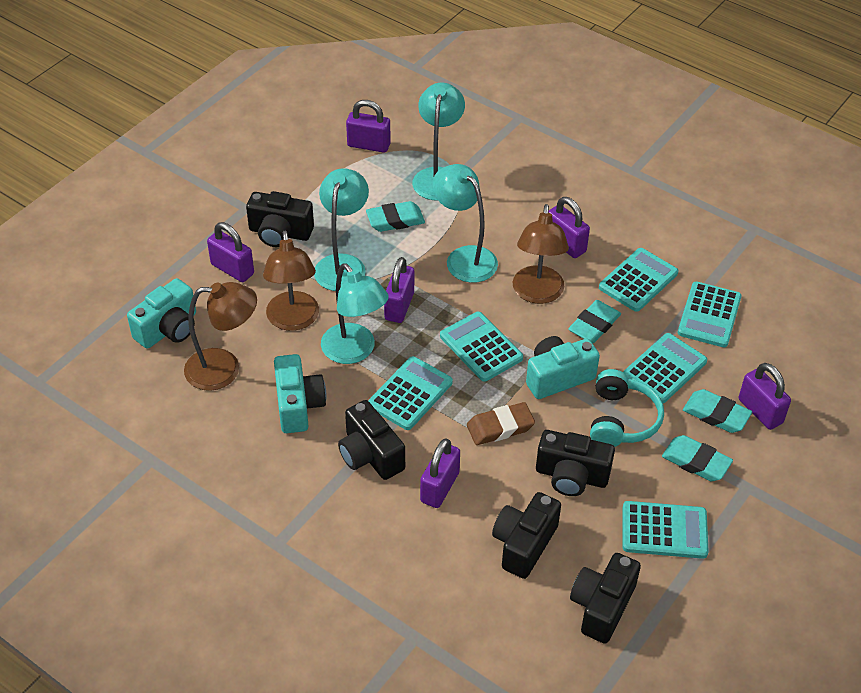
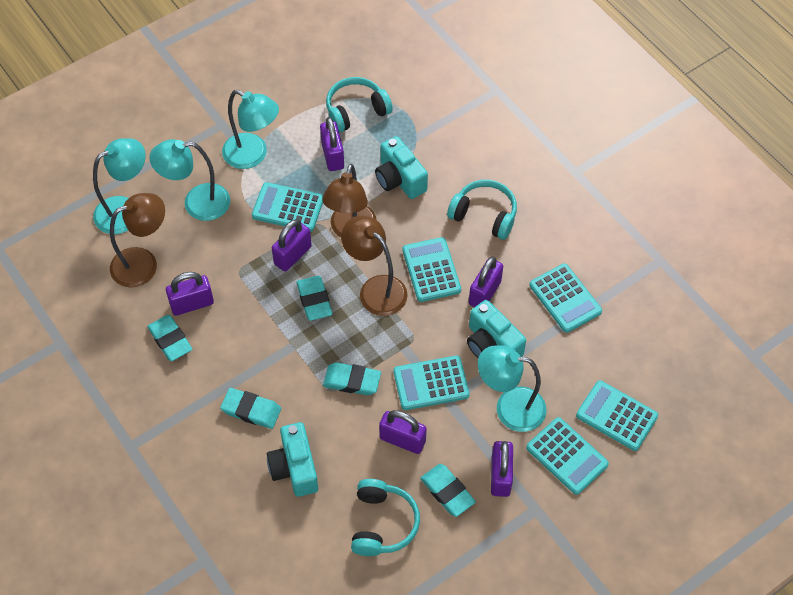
black camera: [246,191,314,247] [338,400,405,480] [492,492,561,579] [536,430,615,496] [570,553,641,644] = 5 -> none = 0
brown eraser: [467,402,535,445] = 1 -> none = 0
turquoise eraser: [366,201,425,232] [568,300,621,343] [662,435,733,481] [683,389,752,433] = 4 -> [147,315,192,361] [220,388,281,429] [297,276,332,321] [323,362,381,395] [420,464,476,517] = 5
turquoise headphones: [590,369,664,447] = 1 -> [326,77,393,133] [351,479,420,556] [447,180,517,240] = 3

